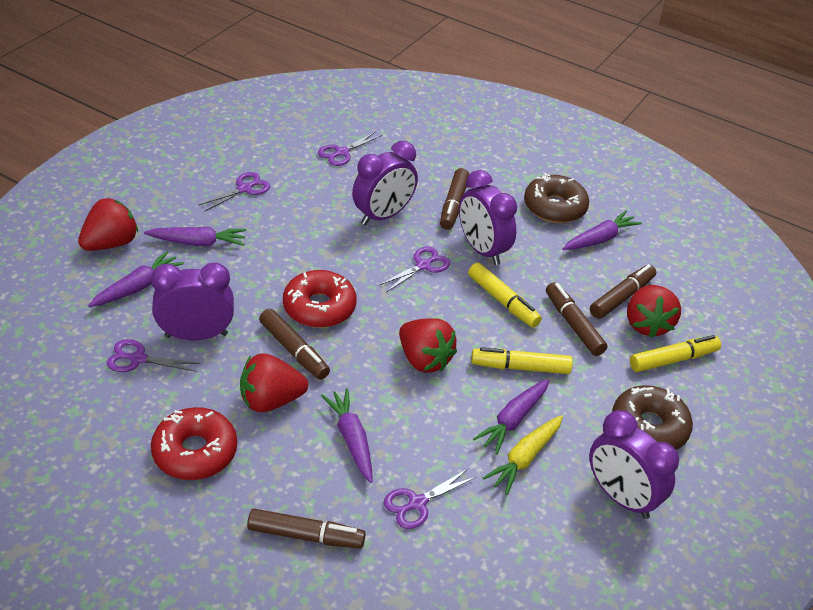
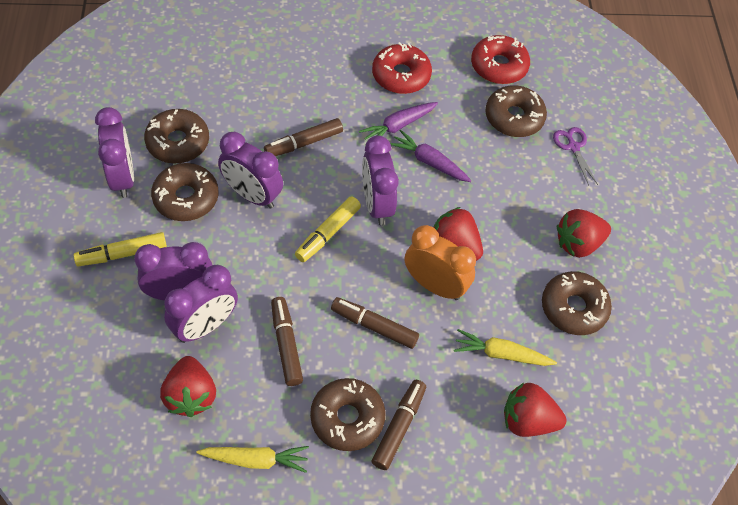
brown donut: [524,174,589,223] [612,385,693,450] = 2 -> [144,109,209,163] [151,163,219,221] [310,378,385,451] [485,85,547,137] [542,271,612,335] = 5
brown marker: [247,509,366,549] [259,309,330,380] [440,168,469,230] [546,282,608,356] [590,264,656,319] = 5 -> [264,118,343,156] [271,297,303,386] [331,297,419,349] [372,380,426,470] = 4
orange clock: none = 0 -> [405,225,476,300] = 1
purple carrot: [88,251,184,307] [144,227,246,246] [321,388,373,483] [473,379,549,454] [563,211,642,250] = 5 -> [359,102,438,140] [390,130,472,182] = 2
purple clock: [151,262,234,341] [352,141,418,225] [459,170,517,265] [589,410,679,519] = 4 -> [95,107,134,198] [134,242,212,301] [164,265,238,343] [218,132,283,209] [362,135,399,225] = 5
purple scissors: [107,339,201,372] [198,172,270,211] [318,131,382,166] [379,247,450,292] [384,469,476,529] = 5 -> [553,127,598,186] = 1
yellow carrot: [483,415,563,495] = 1 -> [197,446,309,473] [454,329,557,366] = 2
yellow marker: [468,263,542,328] [471,347,573,374] [630,335,721,372] = 3 -> [73,232,167,266] [295,196,361,262] = 2

